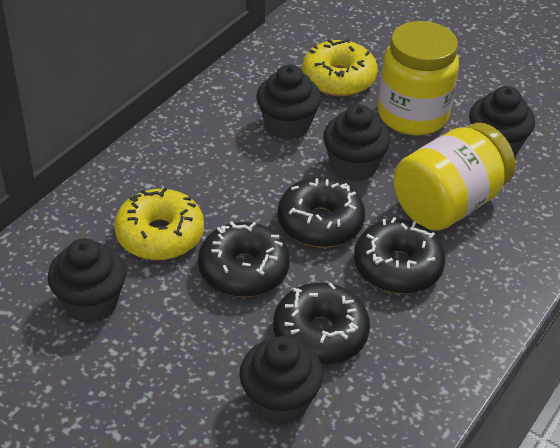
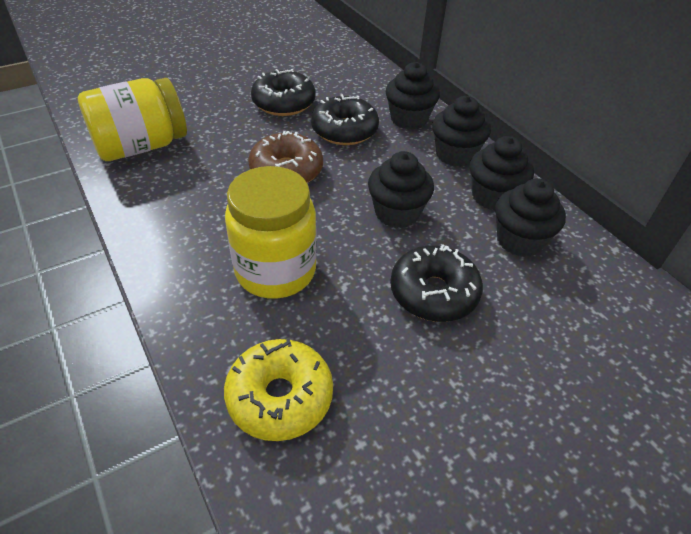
black donut: [198,222,290,297] [273,283,370,365] [278,177,365,247] [354,217,445,294] = 4 -> [251,69,315,116] [311,94,379,145] [390,244,483,322] = 3
brown donut: none = 0 -> [248,131,323,183] = 1
yellow donut: [114,187,204,260] [302,38,378,96] = 2 -> [224,339,333,441] = 1

